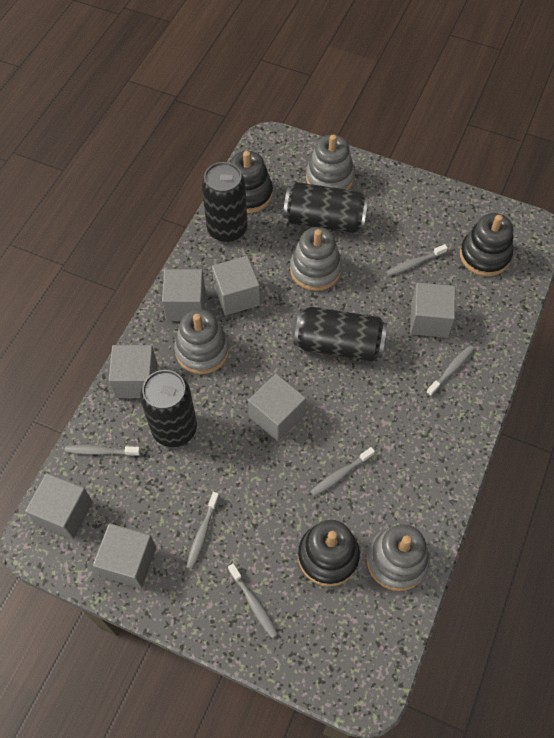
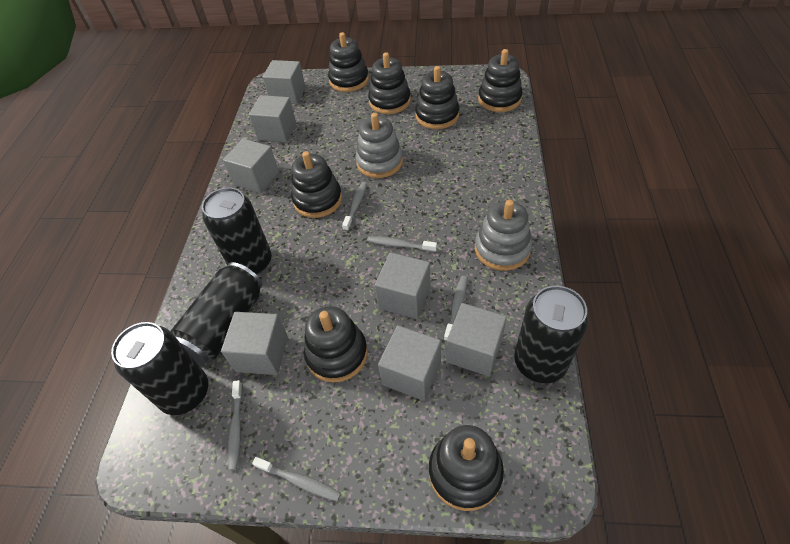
black stacking toy: [230,151,273,213] [298,520,360,587] [460,213,513,276] = 3 -> [291,151,342,218] [304,306,368,382] [328,32,369,92] [368,52,411,114] [415,66,459,129] [429,425,504,511] [478,49,523,112] = 7
grey stacking toy: [174,309,229,374] [290,227,342,291] [306,135,355,190] [367,524,430,591] = 4 -> [355,113,403,178] [475,200,532,271] = 2
grey toothbrush: [65,445,140,456] [186,492,220,569] [228,563,278,638] [310,447,375,496] [386,244,448,276] [426,345,474,396] = 6 -> [228,380,243,470] [252,457,341,501] [342,182,367,231] [367,236,437,252] [444,276,468,342] = 5

